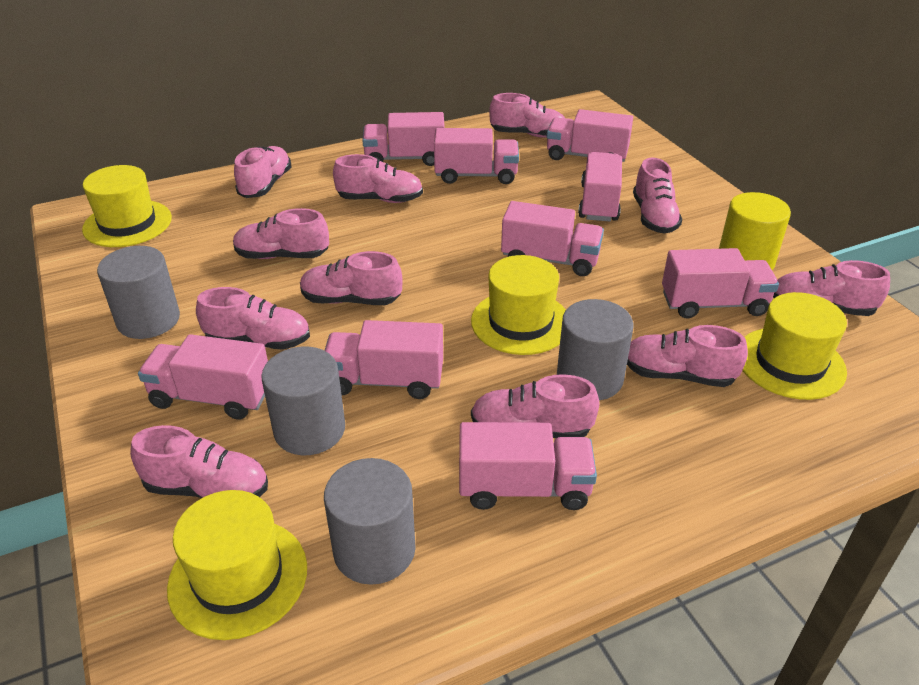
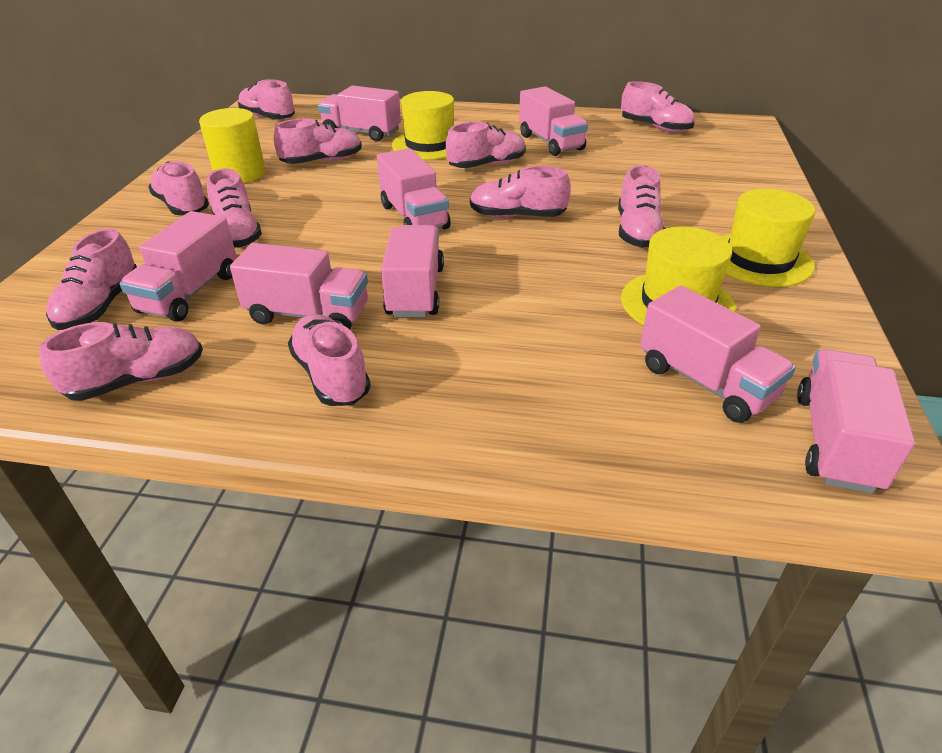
grey cylinder: [97,246,180,339] [261,347,345,455] [324,458,416,585] [557,299,633,400] = 4 -> none = 0
pink truck: [138,334,268,420] [324,320,443,399] [362,112,445,166] [434,128,519,184] [459,422,597,510] [501,201,604,276] [547,109,633,162] [578,152,622,222] [662,248,779,319] = 9 -> [120,211,236,322] [230,243,368,329] [318,86,401,142] [377,148,451,229] [381,225,444,317] [519,86,588,156] [640,286,796,423] [797,349,915,494] = 8
yellow hat: [82,165,172,247] [167,490,307,640] [471,255,566,355] [742,292,847,400] = 4 -> [392,91,454,160] [621,227,736,325] [721,189,815,287] = 3

